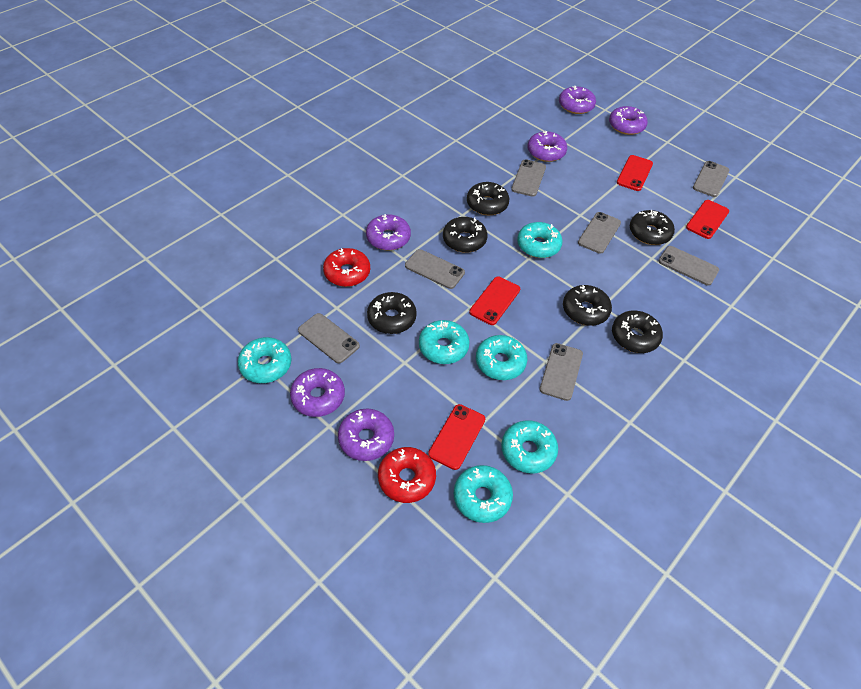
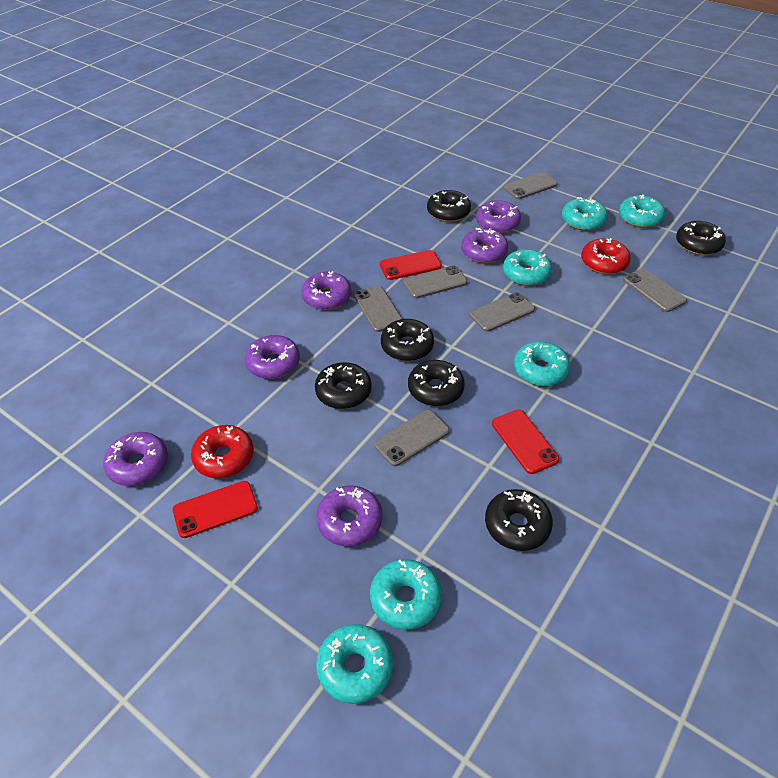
grey phone: [298,313,360,363] [405,249,465,289] [511,159,546,197] [540,343,583,401] [578,212,621,254] [659,246,719,286] [693,161,730,197] = 7 -> [354,286,402,332] [374,410,450,466] [404,265,467,298] [470,292,535,332] [504,172,558,199] [623,268,687,312] = 6
red phone: [428,404,485,470] [469,277,520,325] [617,155,653,191] [686,200,729,239] = 4 -> [173,481,258,538] [380,250,442,280] [492,409,560,474] = 3

